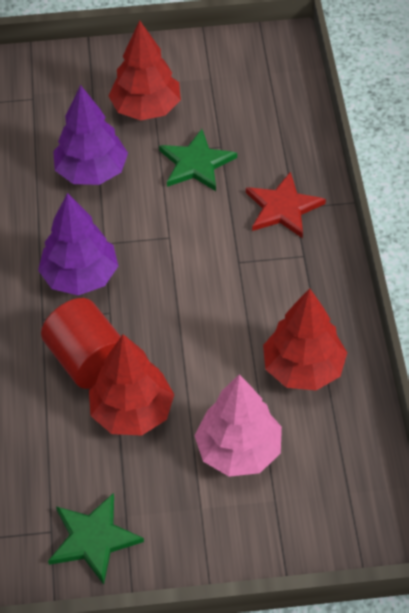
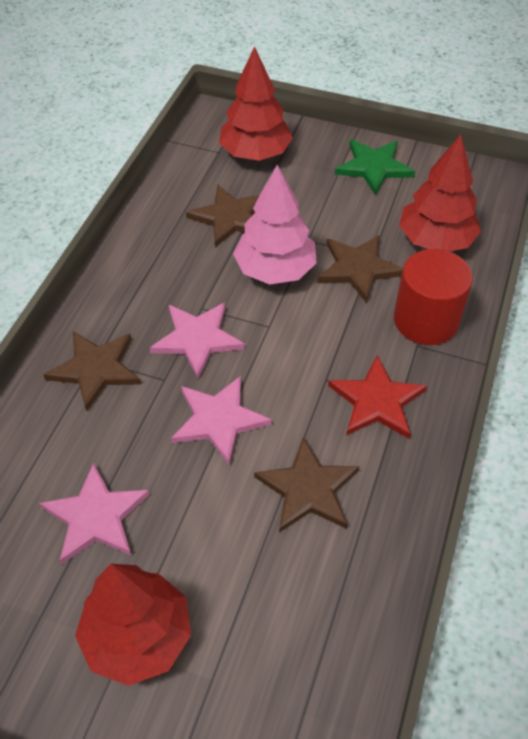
brown star: none = 0 -> [43,331,141,411] [186,185,259,247] [254,437,359,533] [317,235,403,303] = 4
green star: [48,493,144,585] [159,129,237,191] = 2 -> [335,139,415,195] = 1
pink star: none = 0 -> [39,463,149,564] [150,303,245,378] [171,376,272,465] = 3
purple tree: [38,193,118,295] [53,85,128,185] = 2 -> none = 0

